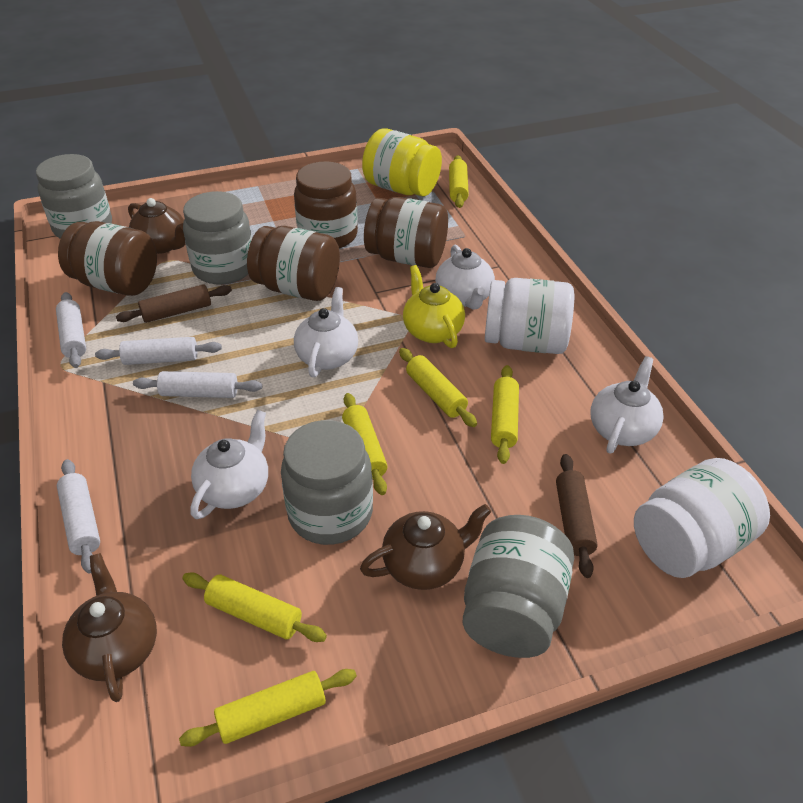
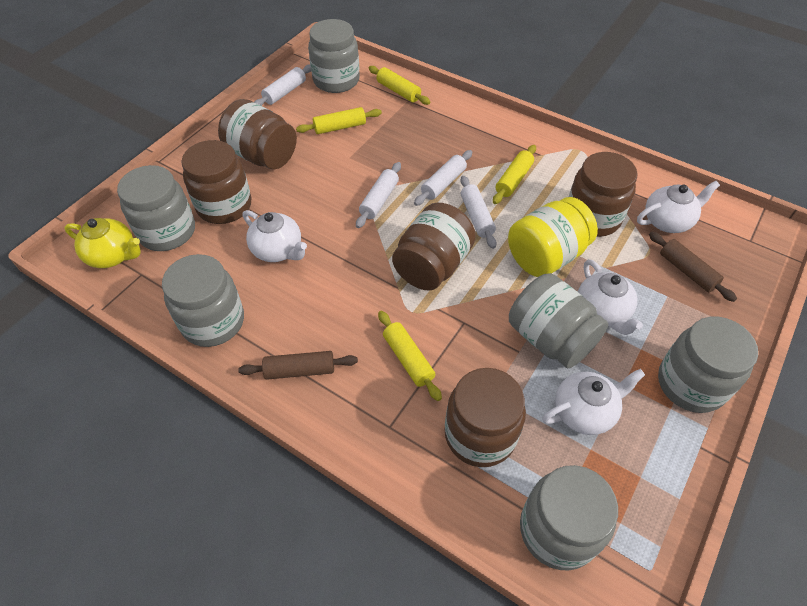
brown jar: [58,221,157,296] [247,226,340,301] [294,161,358,248] [364,197,448,268] = 4 -> [181,140,251,224] [218,99,297,169] [392,203,476,291] [445,368,526,467] [569,152,638,237] = 5
brown teapot: [62,553,157,702] [128,198,185,254] [360,504,491,590] = 3 -> none = 0
grey jar: [36,154,112,239] [183,191,252,284] [281,420,373,545] [463,515,574,658] = 4 -> [117,165,195,251] [162,254,244,347] [308,19,360,93] [509,273,608,368] [520,465,618,571] [658,317,758,413] = 6
white jar: [485,278,574,354] [634,458,770,578] = 2 -> none = 0
yellow rolling pin: [179,669,357,747] [182,572,327,642] [342,393,388,495] [399,348,477,427] [449,155,469,208] [491,365,519,464] = 6 -> [296,107,382,134] [369,66,430,105] [378,311,442,401] [493,145,536,204] = 4

